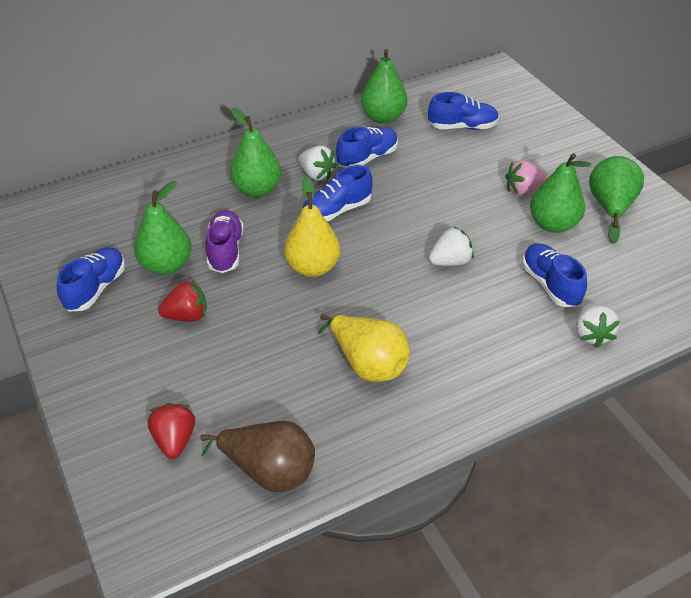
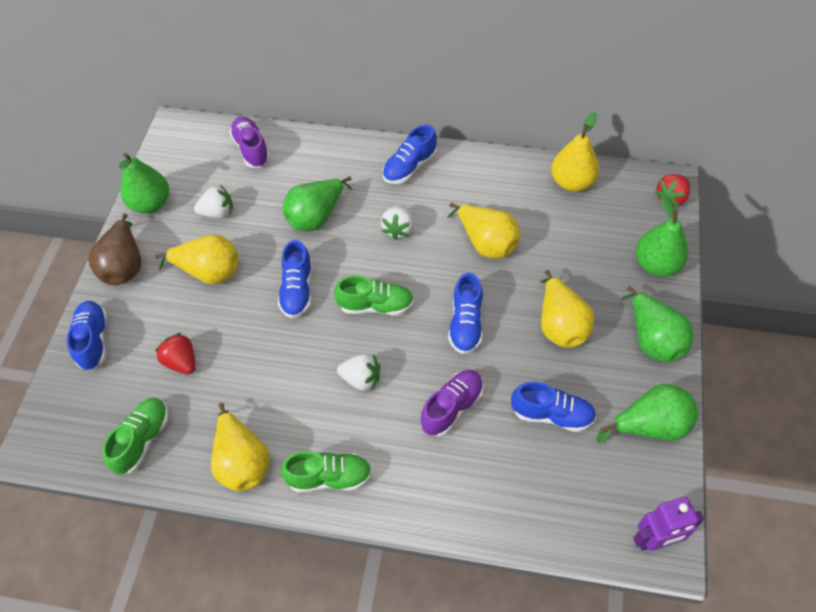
green shoe: none = 0 -> [102,398,169,475] [280,451,372,493] [334,275,414,315] = 3
pink strawberry: [505,160,547,196] = 1 -> none = 0
purple robot: none = 0 -> [633,497,704,551] = 1
purple shoe: [206,210,244,273] = 1 -> [230,116,270,168] [421,370,484,437] = 2
yellow pear: [284,177,340,277] [318,314,410,382] = 2 -> [155,234,238,285] [211,403,270,491] [447,203,520,258] [540,270,595,348] [551,112,599,192] = 5

